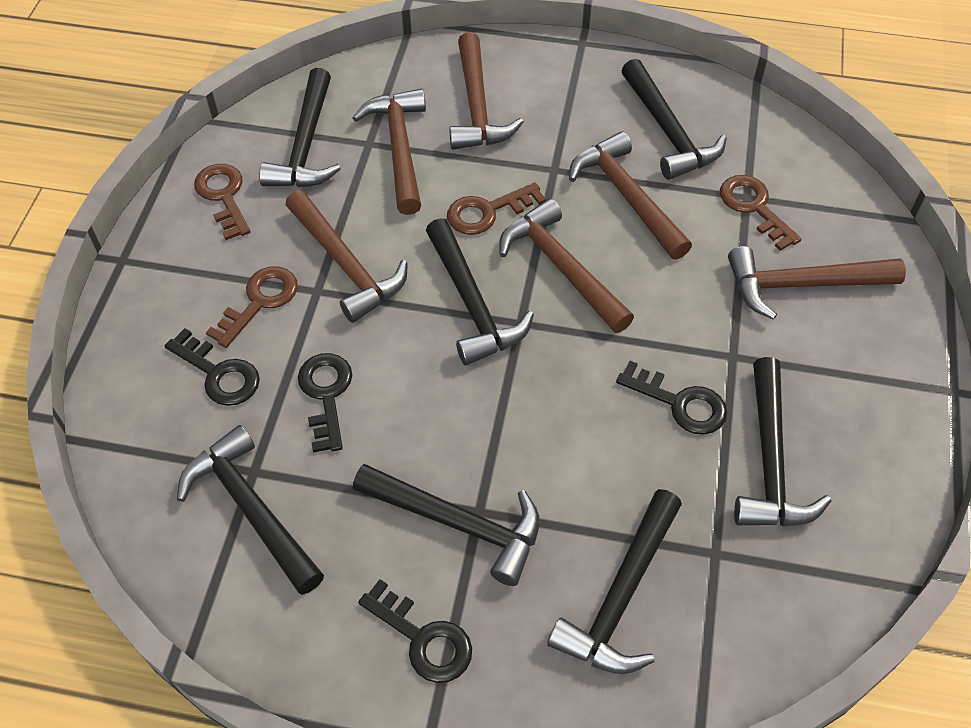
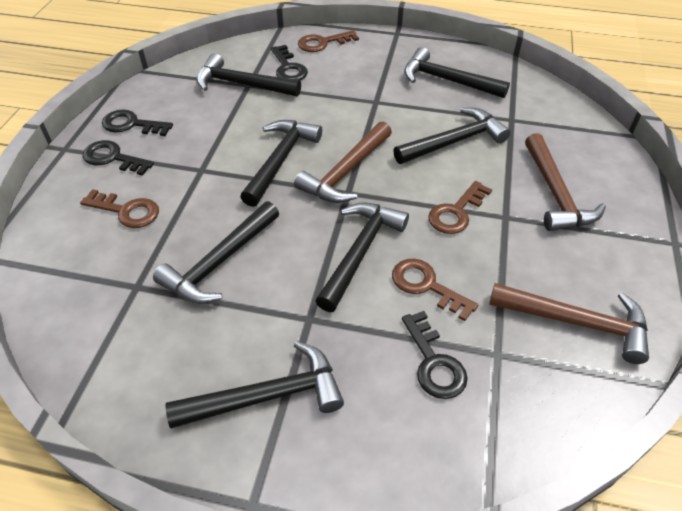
brown hammer: [285,190,408,323] [352,89,426,215] [449,32,523,150] [499,199,634,333] [569,131,692,260] [728,246,906,320] = 6 -> [294,121,392,203] [489,283,649,364] [525,133,606,231] = 3

